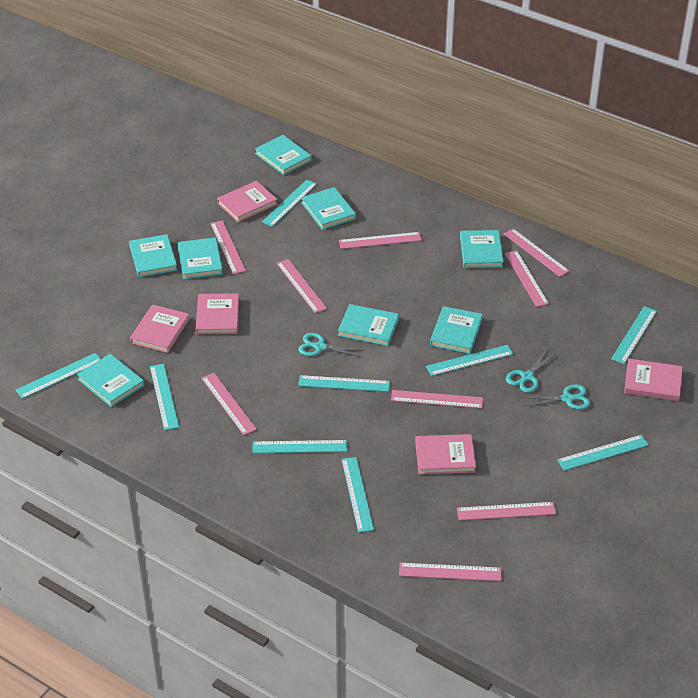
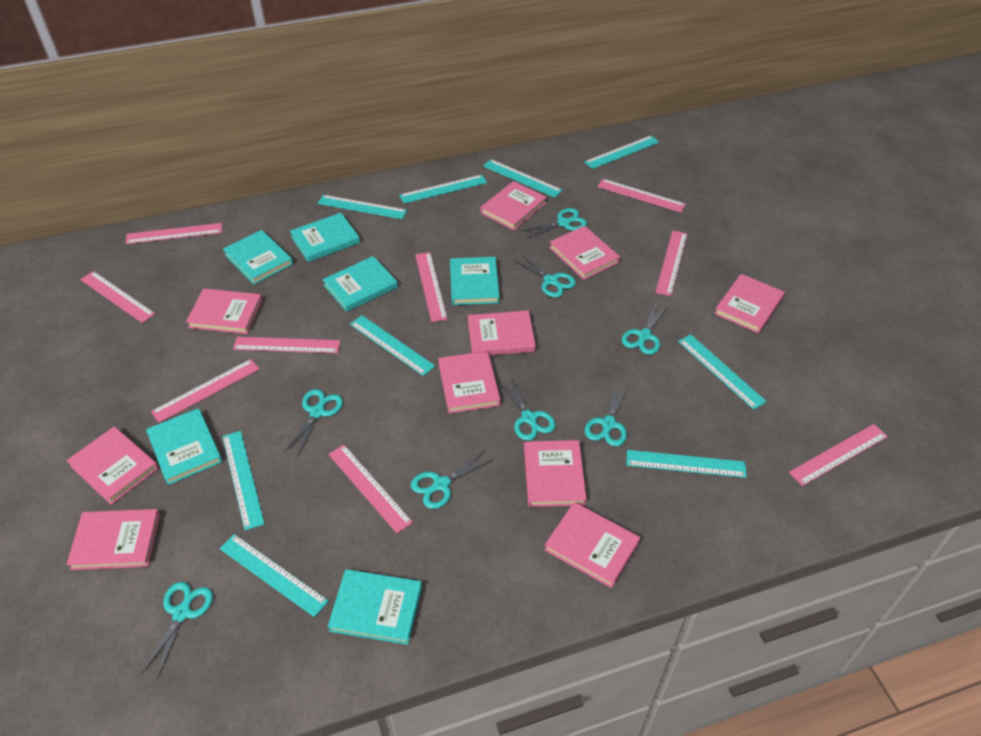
pink book: [130,305,190,353] [196,293,239,334] [217,181,278,222] [415,434,476,475] [624,359,682,401] = 5 -> [66,509,160,570] [67,426,159,505] [186,288,263,334] [438,351,501,413] [468,310,536,355] [480,181,547,230] [524,440,587,507] [544,502,640,588] [549,226,620,280] [714,274,785,334] = 10
turquoise book: [77,354,144,407] [129,234,177,278] [177,237,223,279] [255,135,312,175] [301,187,356,230] [338,304,399,346] [430,306,483,354] [460,230,503,268] = 8 -> [146,408,223,485] [223,230,293,284] [290,213,360,262] [322,256,398,312] [328,569,422,645] [450,257,500,305] = 6
turquoise scissors: [298,333,363,357] [506,349,556,393] [521,384,590,410] = 3 -> [140,582,213,679] [284,389,343,457] [411,450,495,509] [498,376,556,441] [512,253,576,298] [520,208,587,239] [585,381,629,446] [622,301,669,355] = 8

